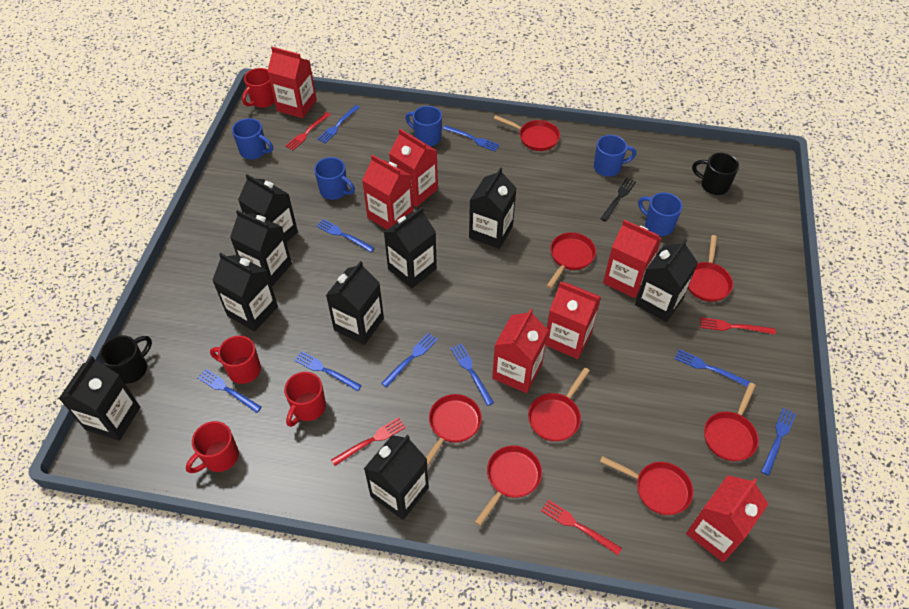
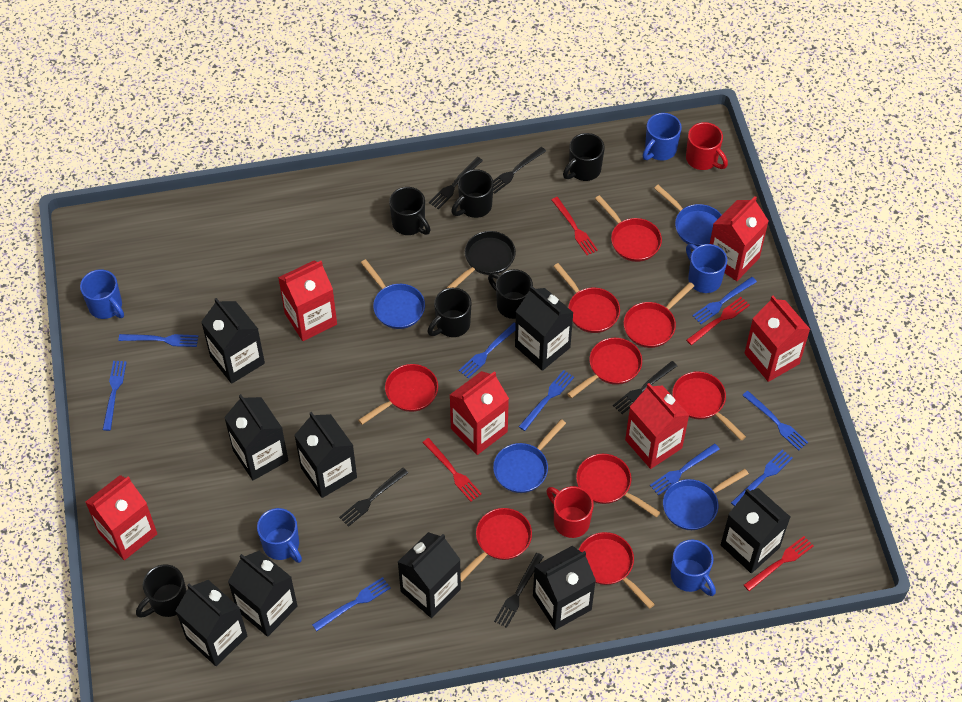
black fork: [600,178,636,222] = 1 -> [339,468,408,527] [429,157,483,209] [493,147,546,194] [494,553,544,628] [613,361,677,414] = 5
black mug: [99,335,152,384] [692,153,739,195] = 2 -> [136,564,187,618] [389,187,431,235] [427,288,472,337] [451,169,494,218] [488,269,533,319] [563,133,605,181] = 6
black pan: none = 0 -> [447,231,516,288] = 1
blue pan: none = 0 -> [361,259,425,329] [493,419,566,493] [654,185,722,247] [663,469,749,530] = 4
red carton: [267,47,317,118] [362,155,413,230] [389,129,438,207] [492,309,548,393] [545,281,601,359] [603,220,662,298] [686,475,769,562] = 7 -> [86,475,157,560] [278,261,337,341] [450,371,509,455] [625,383,689,469] [710,196,769,281] [745,296,810,382] = 6
red mug: [186,421,239,473] [210,336,261,384] [242,68,275,108] [284,372,326,427] = 4 -> [546,486,594,538] [686,122,728,170] = 2
red pan: [426,394,482,467] [475,446,542,526] [494,115,560,151] [528,367,590,442] [546,232,596,289] [600,456,693,515] [688,235,733,302] [704,383,759,461] = 8 -> [358,364,438,425] [460,508,532,582] [553,263,620,333] [567,338,642,398] [576,454,661,517] [579,532,655,609] [595,195,662,262] [623,282,694,348] [672,371,746,441] = 9

